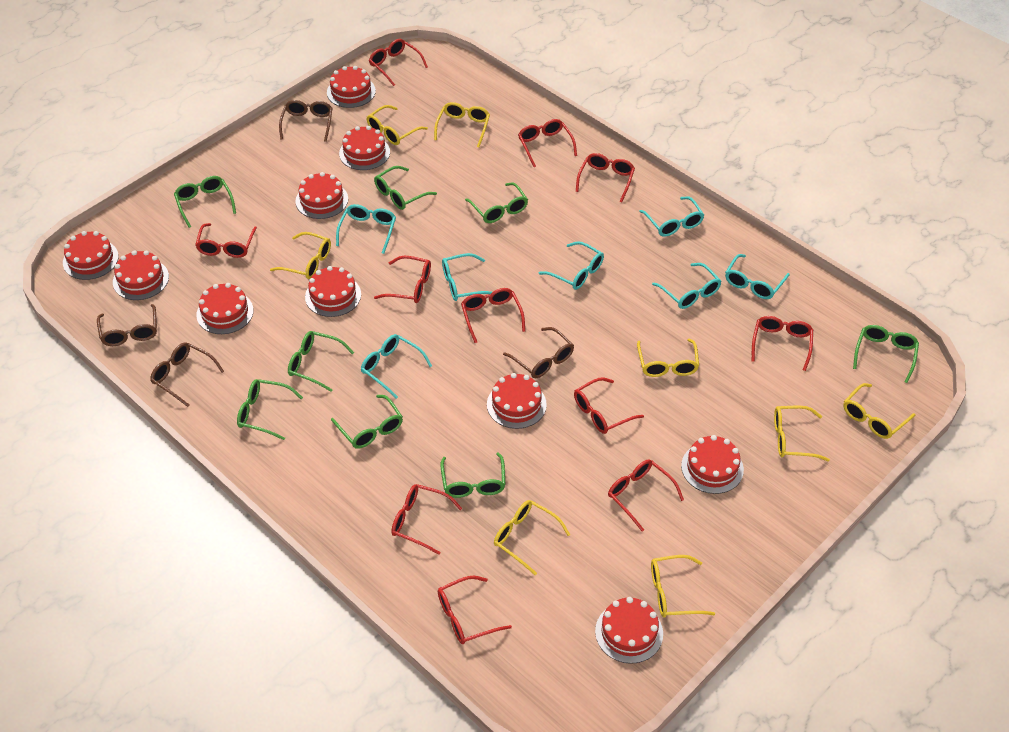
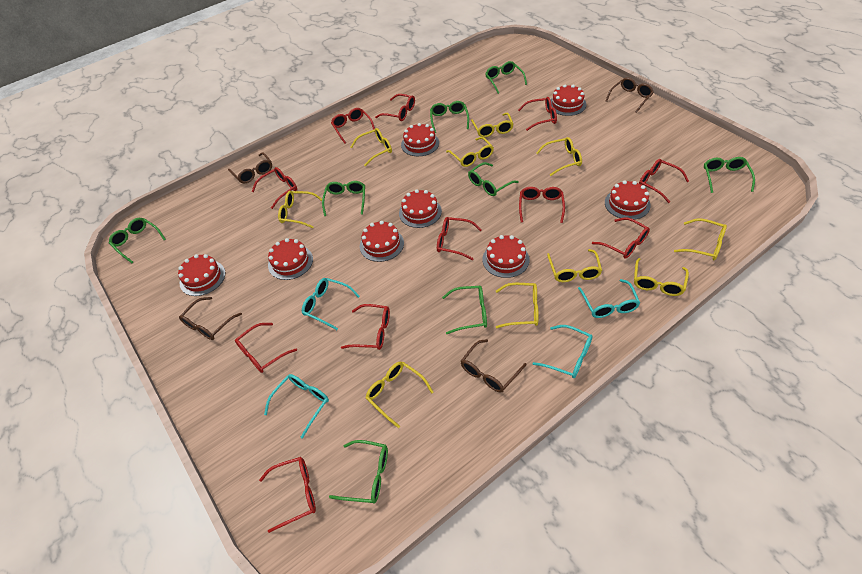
red cake: [63,231,119,280] [113,251,169,300] [196,283,254,334] [295,172,348,219] [305,266,361,317] [327,66,376,108] [339,126,390,170] [487,373,547,429] [595,597,663,664] [681,435,744,494] = 10 -> [178,254,225,296] [268,238,313,280] [360,221,404,262] [399,189,442,228] [401,123,439,156] [482,235,530,278] [550,84,586,116] [605,180,651,220] = 8
turquoise glasses: [336,204,396,254] [361,334,432,399] [442,253,492,301] [539,241,604,290] [639,196,704,237] [652,263,721,309] [725,254,790,299] = 7 -> [264,374,329,439] [302,278,360,330] [532,325,593,378] [578,279,640,318] = 4
yellow glasses: [270,232,331,279] [367,105,428,145] [434,102,490,148] [494,500,570,575] [637,339,699,377] [651,555,715,618] [774,406,830,461] [843,383,915,439] = 8 -> [278,191,322,228] [351,128,392,166] [366,362,434,428] [446,137,494,167] [471,113,513,137] [496,283,539,328] [536,137,582,176] [547,249,602,282] [634,258,689,296] [674,218,727,260] = 10

